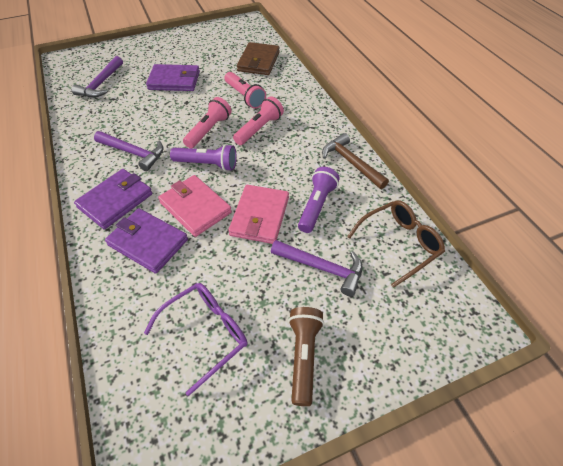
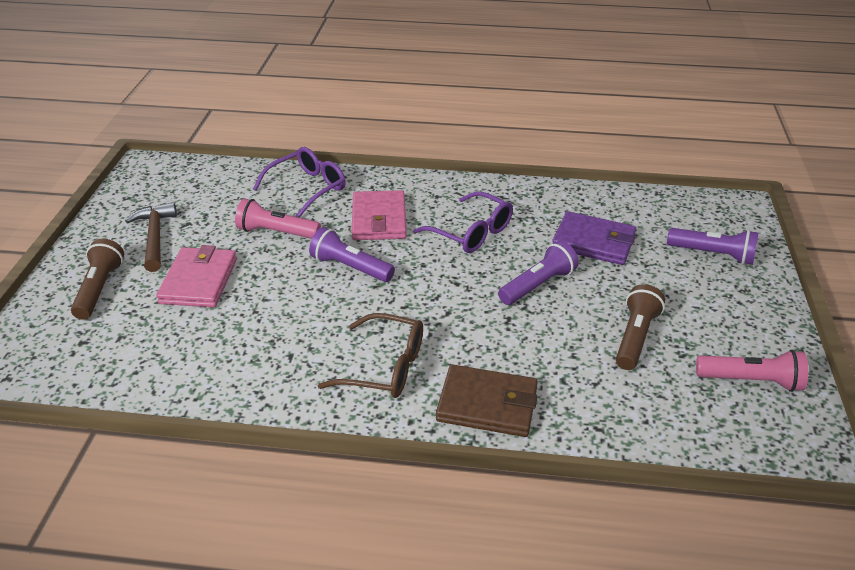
brown flashlight: [288,307,324,406] = 1 -> [71,239,124,319] [616,284,665,370] = 2
pink flashlight: [183,97,231,148] [225,72,266,109] [233,96,284,145] = 3 -> [235,198,321,239] [696,350,808,392] = 2
purple flashlight: [170,144,237,171] [298,167,340,233] = 2 -> [309,227,395,282] [498,241,579,305] [667,228,759,265] = 3
purple glasses: [144,283,248,396] = 1 -> [253,147,346,218] [414,191,513,253] = 2
purple hammer: [72,56,123,97] [94,131,164,171] [271,240,362,296] = 3 -> none = 0
purple wallet: [74,169,153,229] [105,208,188,274] [146,64,200,91] = 3 -> [552,211,636,265] = 1

